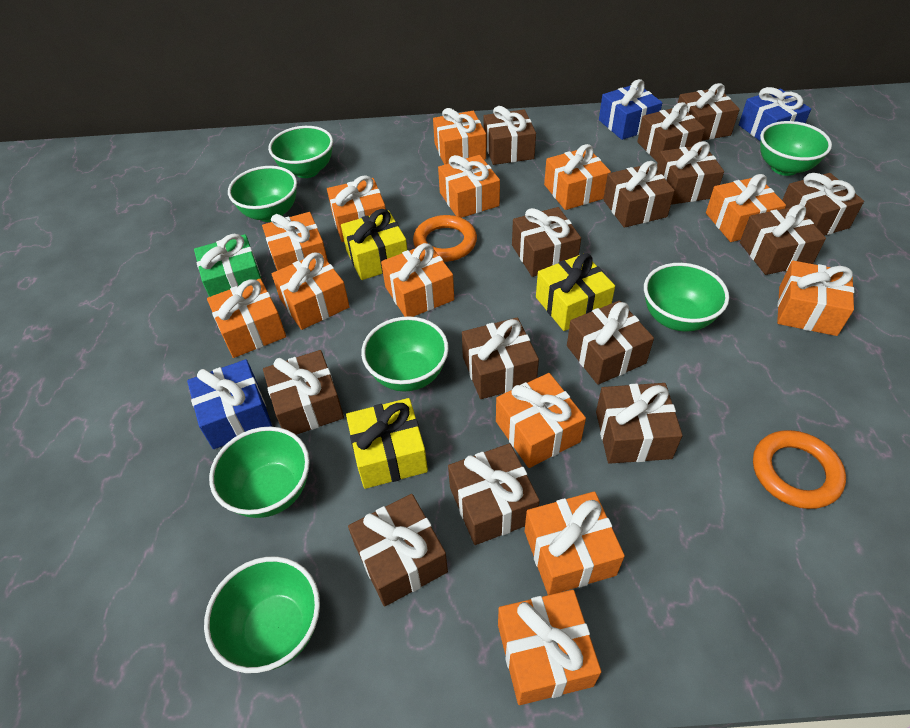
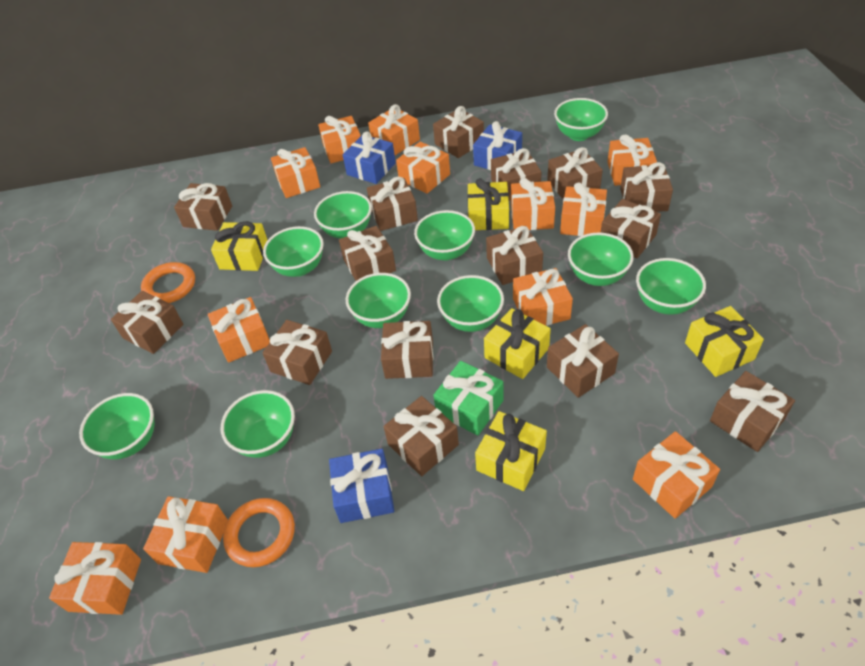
brown gift: [263,350,344,435] [348,494,448,607] [448,443,540,545] [462,317,539,399] [484,106,536,165] [512,207,581,277] [567,300,654,385] [596,383,683,464] [603,161,675,228] [637,102,705,163] [657,141,724,205] [678,83,740,141] [740,204,826,275] [782,173,864,236] = 14 -> [111,291,183,354] [174,183,232,231] [263,320,332,385] [339,226,396,281] [367,176,418,231] [381,321,433,379] [384,396,459,476] [433,106,484,158] [486,226,543,285] [491,148,542,201] [547,147,603,199] [547,324,619,398] [600,199,661,259] [620,162,673,212] [710,371,795,452] = 15
green bowl: [204,556,320,673] [209,427,310,518] [228,166,297,222] [268,126,333,178] [361,316,449,391] [644,263,729,332] [760,121,832,176] = 7 -> [79,393,155,459] [221,390,295,458] [263,226,324,277] [314,191,372,238] [346,273,411,328] [414,210,475,261] [437,275,504,332] [554,98,608,141] [568,233,634,286] [636,258,706,315] = 10
orange gift: [207,279,286,358] [262,212,328,271] [272,252,350,330] [327,175,386,242] [381,243,454,317] [433,108,486,165] [438,155,500,218] [496,373,586,468] [498,590,601,705] [525,491,625,595] [544,144,611,210] [706,174,786,242] [777,261,854,336] = 13 -> [49,542,141,615] [143,496,228,573] [208,297,270,363] [271,147,320,198] [318,116,361,163] [368,104,420,155] [396,142,450,194] [511,178,555,230] [513,268,573,326] [560,182,607,236] [607,134,657,186] [633,431,720,519] = 12
yellow gift: [341,209,407,280] [346,398,428,489] [536,253,615,331] = 3 -> [211,221,268,271] [467,178,509,230] [475,411,547,491] [484,308,551,379] [685,306,764,377] = 5

